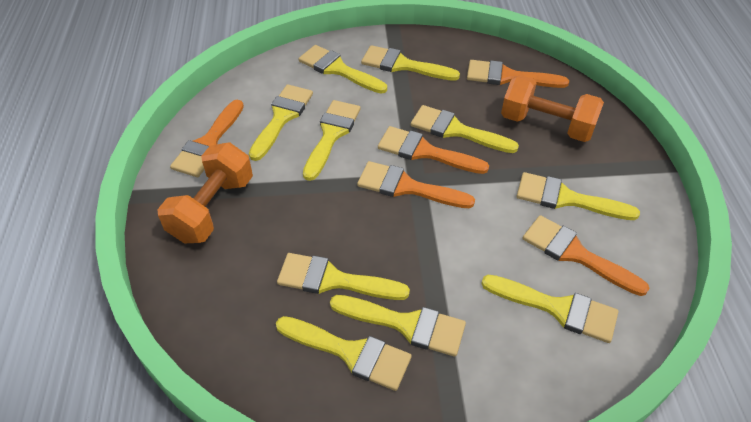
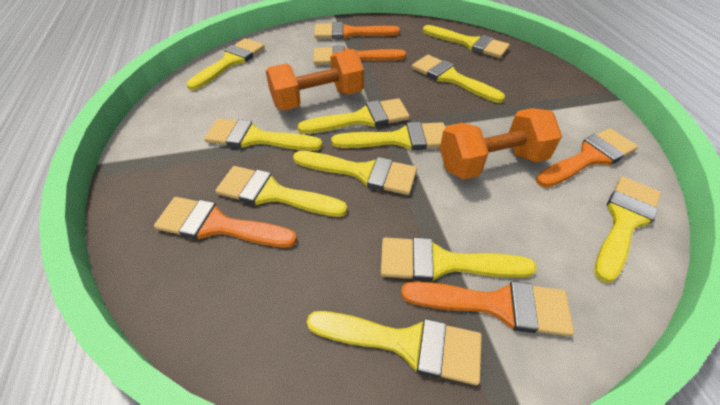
yellow brush: [249,84,313,161] [276,316,412,391] [277,253,410,300] [298,45,387,94] [303,100,361,181] [330,295,466,357] [361,45,460,81] [411,105,519,153] [481,275,618,343] [517,172,640,220] = 10 -> [186,38,265,90] [204,118,323,151] [215,166,347,217] [293,151,417,195] [297,98,410,134] [307,311,482,385] [331,122,445,150] [381,237,537,282] [412,55,505,103] [423,25,510,58] [594,177,661,283] = 11

